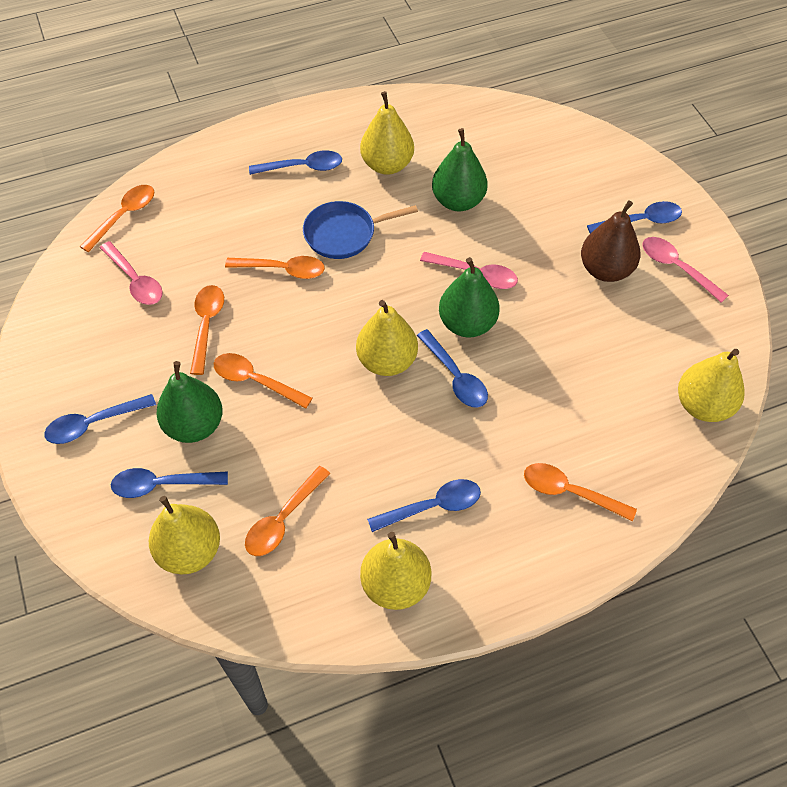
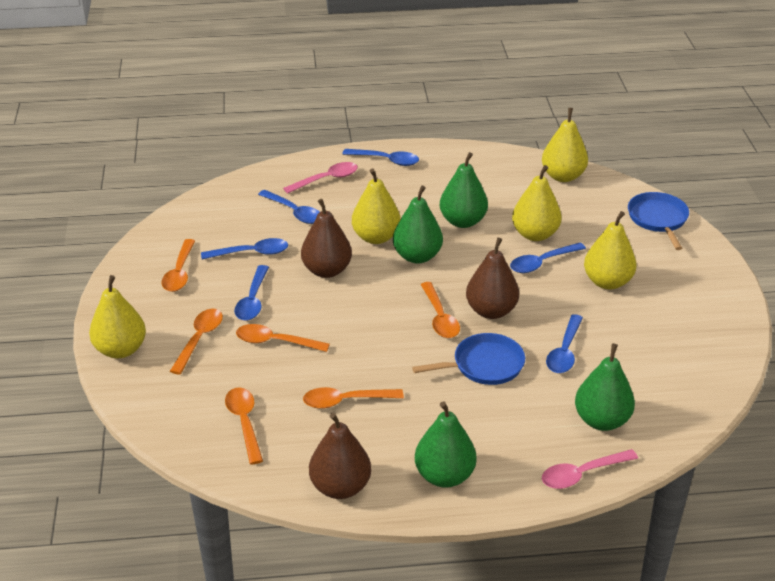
blue pan: [303,201,418,259] = 1 -> [412,333,525,385] [628,192,689,250] = 2
brown pear: [581,200,641,282] = 1 -> [301,199,352,278] [309,413,371,499] [466,238,519,319] = 3
green pear: [156,361,223,443] [432,128,488,212] [439,257,500,337] = 3 -> [393,186,443,263] [415,402,477,488] [440,152,488,228] [575,343,635,431] = 4
pink spoon: [100,241,163,305] [420,252,518,289] [642,237,729,303] = 3 -> [283,162,358,194] [542,449,638,489] = 2

